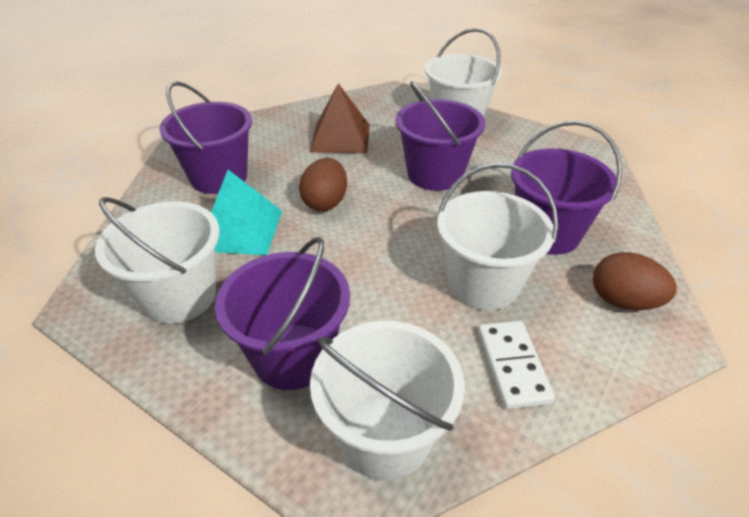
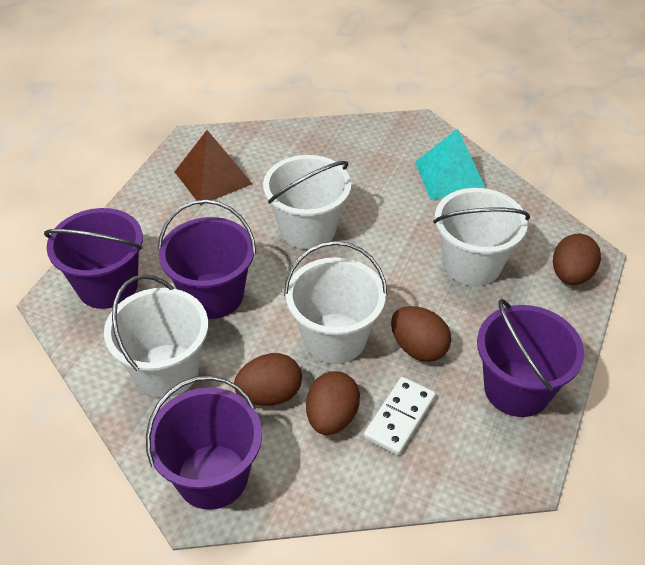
brown egg: [299,158,347,211] [593,252,677,310] = 2 -> [234,353,302,406] [306,371,360,435] [391,306,451,362] [553,234,601,285] = 4

